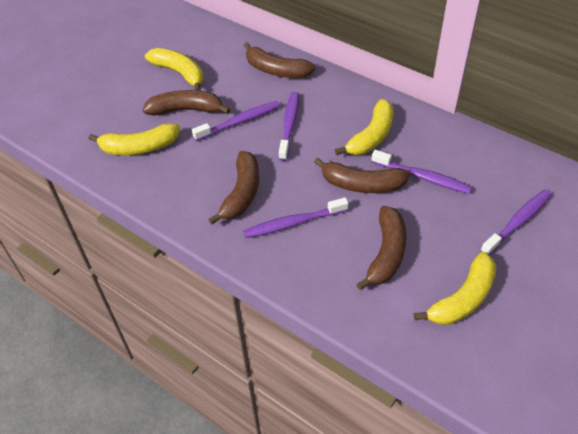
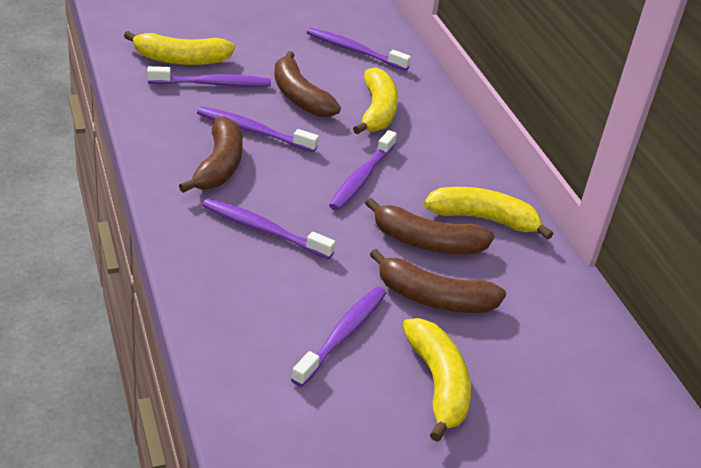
brown banana: [143,90,231,116] [208,151,259,224] [243,42,316,78] [314,157,410,193] [356,206,407,290] = 5 -> [179,116,243,193] [274,51,341,117] [365,198,494,254] [370,249,506,313] = 4
purple toothbrush: [192,101,280,141] [243,197,349,238] [279,92,299,161] [371,150,472,194] [480,190,552,255] = 5 -> [147,66,271,87] [197,107,319,152] [202,198,335,259] [291,287,386,387] [307,28,411,71] [329,130,397,211] = 6

